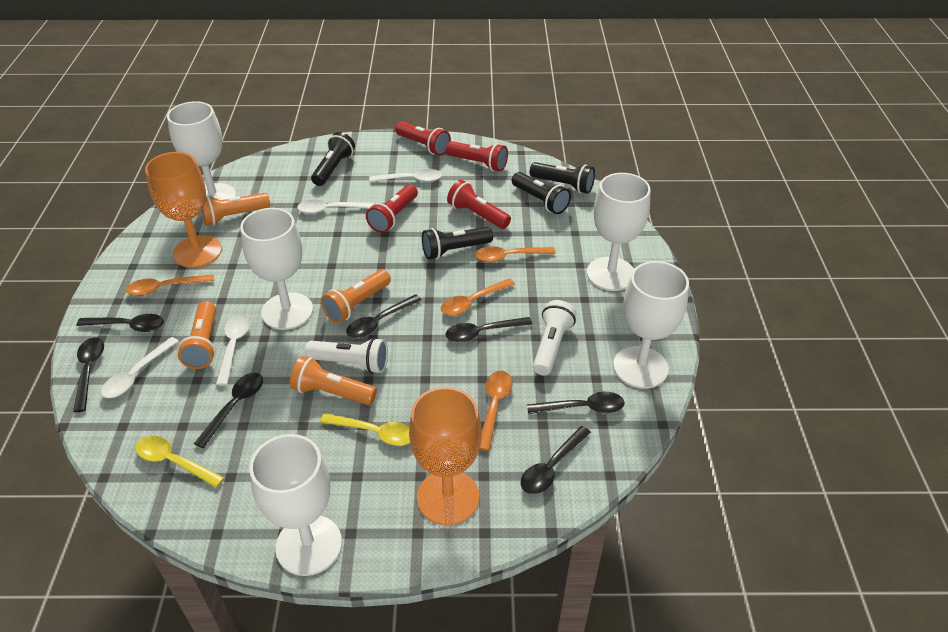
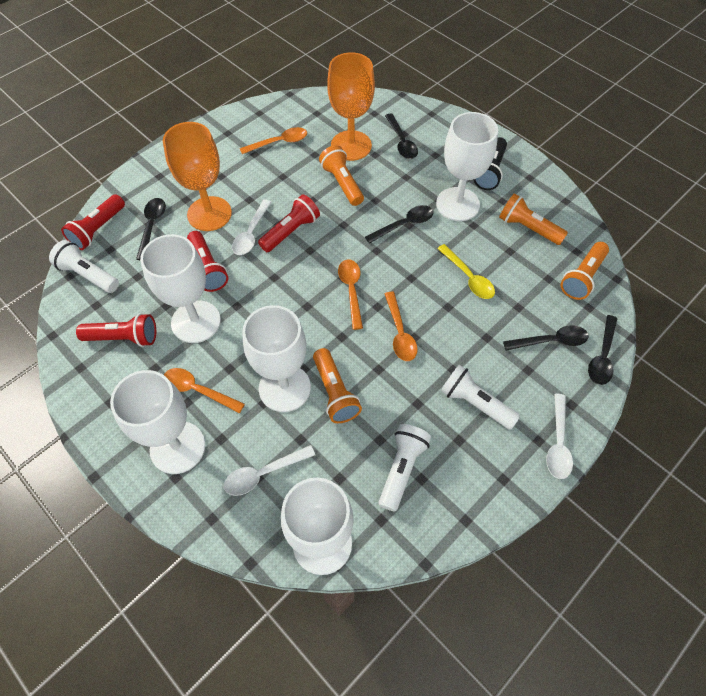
black flashlight: [311,132,355,186] [422,227,493,259] [512,172,571,214] [530,162,595,194] = 4 -> [473,137,507,190] = 1
black spoon: [73,337,104,412] [77,314,164,332] [194,373,263,448] [346,294,421,338] [445,317,532,342] [521,426,591,494] [527,392,624,414] = 7 -> [136,198,166,260] [365,205,434,244] [385,113,418,159] [503,325,589,351] [588,315,617,385] = 5
white flashlight: [305,337,388,374] [533,300,577,375] = 2 -> [49,240,119,293] [379,424,431,512] [441,365,520,430] = 3
white spoon: [101,337,179,398] [216,314,250,386] [297,200,374,214] [369,169,442,182] = 4 -> [224,445,315,496] [232,200,271,255] [546,394,573,479] = 3
yellow spoon: [135,436,224,488] [320,413,410,446] = 2 -> [437,244,495,299] = 1

